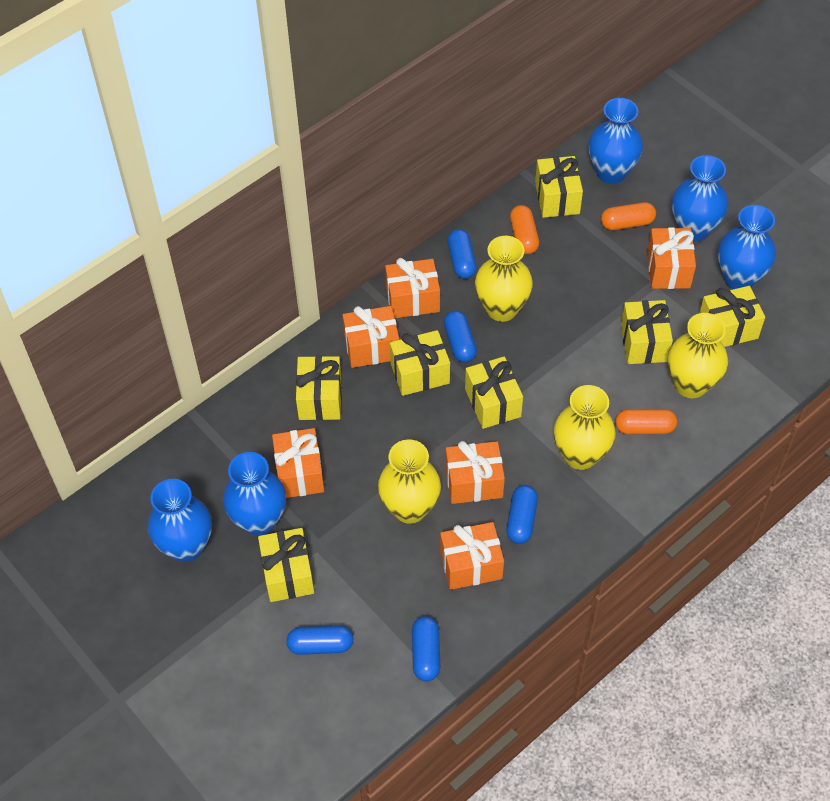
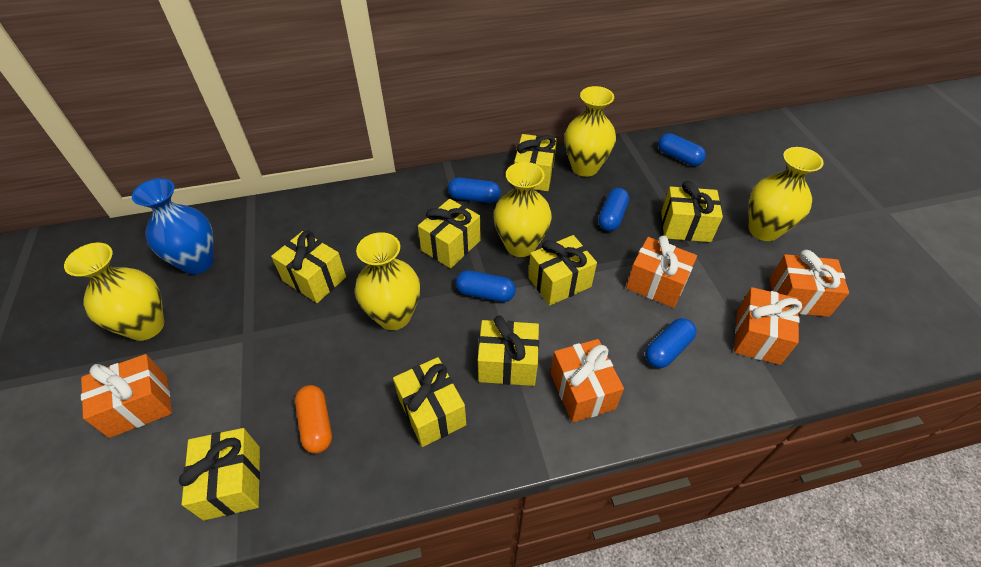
blue vase: [148,479,212,562] [223,452,286,536] [588,98,643,184] [672,155,728,242] [718,205,776,289] = 5 -> [132,178,214,274] = 1
orange capsule: [510,205,539,254] [601,202,656,230] [615,409,677,435] = 3 -> [295,385,332,453] = 1
orange gift: [272,428,324,498] [343,306,399,368] [385,258,440,318] [440,522,504,590] [445,441,505,504] [647,227,696,289] = 6 -> [81,354,172,438] [550,339,624,423] [626,236,697,308] [734,287,802,365] [769,250,849,317] = 5
yellow gift: [258,528,314,602] [296,356,342,420] [390,330,450,396] [465,357,523,429] [535,156,583,218] [621,300,673,364] [700,286,765,347] = 7 -> [179,428,260,520] [271,231,346,303] [393,357,466,447] [418,199,481,268] [478,316,539,386] [514,134,557,191] [528,235,597,306] [661,181,723,242] = 8
yellow vase: [378,439,441,524] [475,236,533,322] [554,385,616,470] [668,313,728,398] = 4 -> [64,243,164,341] [355,232,420,330] [493,162,552,257] [565,86,616,177] [748,147,824,241] = 5

